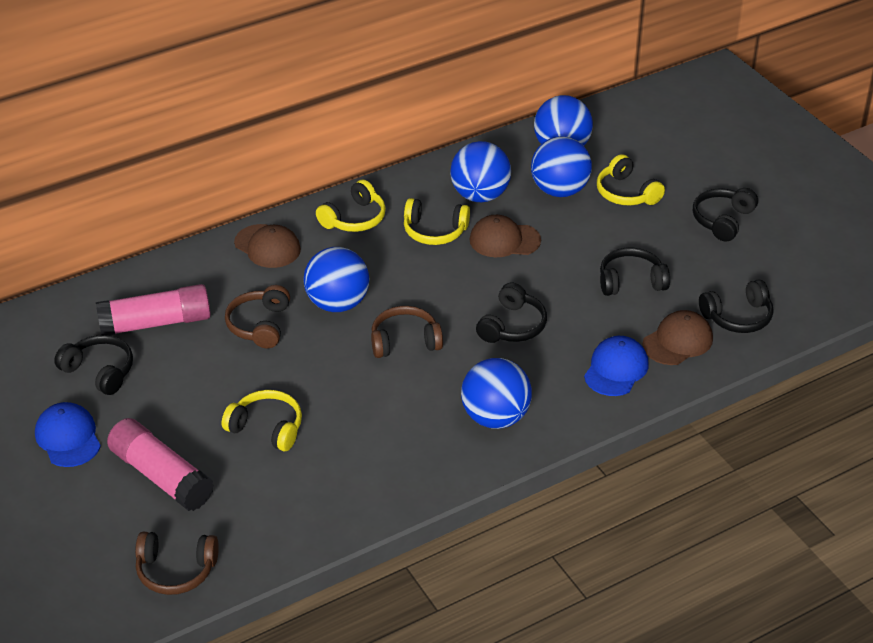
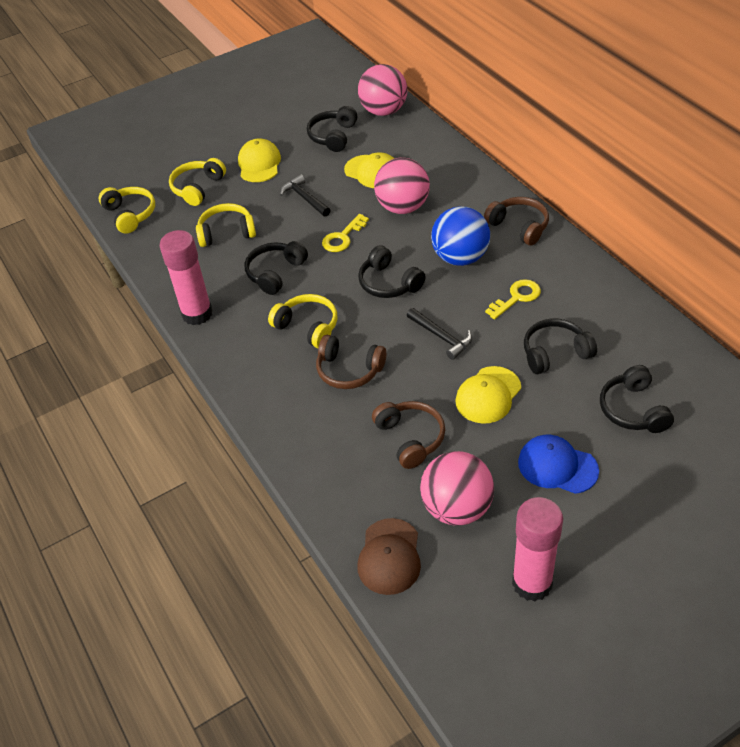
black hammer: none = 0 -> [280,174,331,217] [407,308,472,360] = 2
blue ball: [303,247,369,312] [450,141,511,202] [461,358,532,429] [531,136,592,197] [534,95,593,146] = 5 -> [431,206,490,266] = 1
blue cap: [35,402,101,467] [584,336,649,396] = 2 -> [518,435,599,494] = 1
brown cap: [234,224,301,268] [469,215,541,257] [642,310,713,365] = 3 -> [357,518,421,595] = 1
pink ball: none = 0 -> [358,64,407,116] [374,158,430,214] [420,451,494,526] = 3
yellow cap: none = 0 -> [238,139,281,182] [344,152,394,188] [455,366,521,424] = 3
yellow key: none = 0 -> [322,214,369,252] [485,279,541,320] = 2

